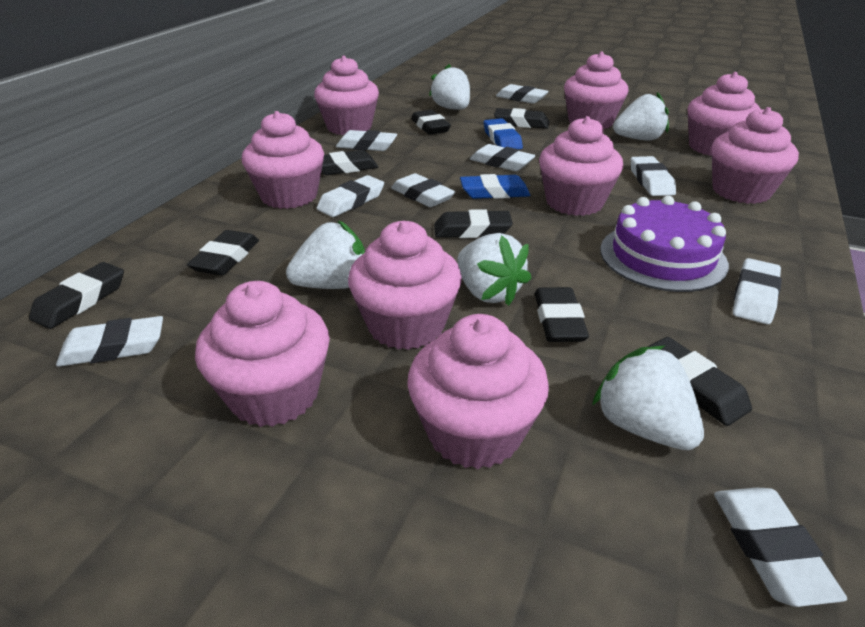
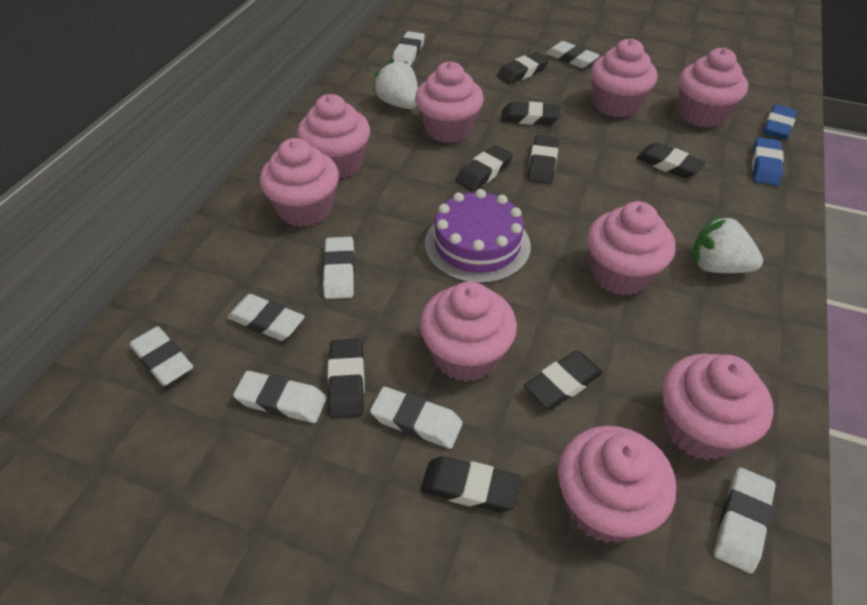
white eraser: [56,316,163,367] [317,175,384,217] [336,130,397,151] [391,173,455,207] [470,144,535,171] [496,84,549,104] [631,156,676,196] [714,488,847,607] [733,258,782,324] = 9 -> [129,326,193,386] [227,294,305,341] [233,371,327,423] [323,237,355,299] [370,387,463,449] [392,31,425,66] [546,41,600,68] [714,468,776,574] = 8
white strawberry: [286,221,365,289] [429,64,470,109] [458,233,532,306] [592,346,704,450] [613,92,669,141] = 5 -> [373,59,418,109] [691,214,763,273] = 2

